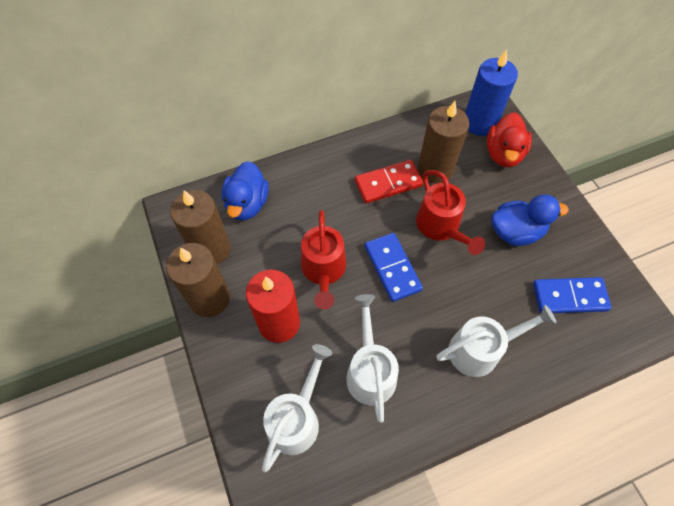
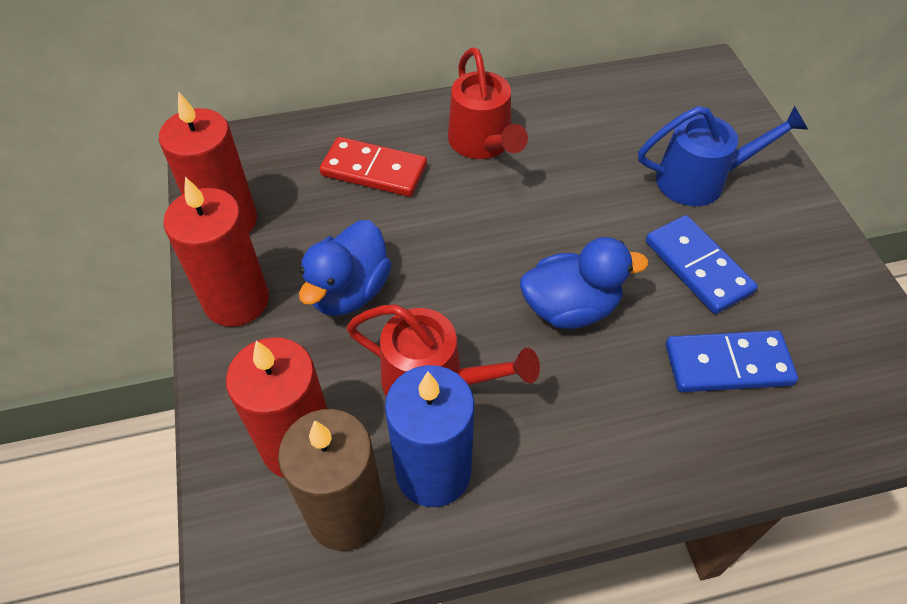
blue watering can: none = 0 -> [638,106,808,206] = 1
brown candle: [166,243,230,317] [170,190,231,264] [418,101,469,184] = 3 -> [278,409,385,551] = 1
red candle: [246,270,300,343] = 1 -> [159,91,257,233] [163,177,269,327] [226,337,327,478] = 3
red duck: [487,112,532,167] = 1 -> none = 0
white watering can: [262,344,332,472] [346,294,399,423] [436,305,556,377] = 3 -> none = 0

